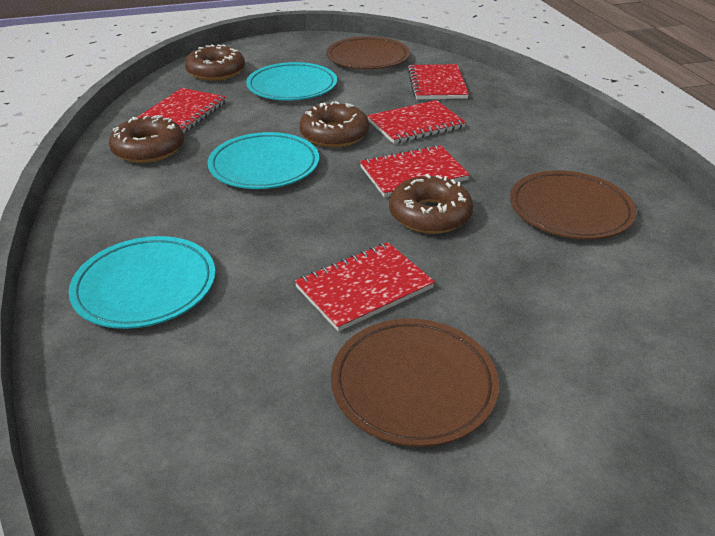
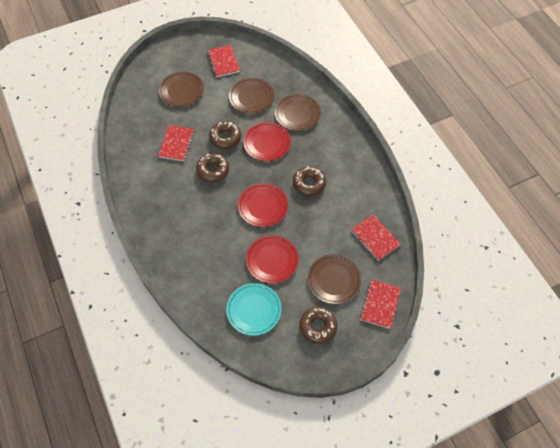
brown plate: [326,37,410,69] [331,318,499,447] [510,171,636,239] = 3 -> [159,71,204,107] [229,78,274,113] [275,94,321,131] [308,254,361,304] = 4
red notebook: [137,88,226,133] [295,242,435,332] [360,145,470,197] [367,100,466,144] [408,64,469,99] = 5 -> [158,125,195,161] [207,45,240,77] [351,215,401,261] [360,279,401,329] = 4
red plate: none = 0 -> [238,183,288,227] [243,122,291,161] [246,235,299,283] = 3
turquoise plate: [69,236,215,329] [208,132,319,189] [246,62,337,101] = 3 -> [226,283,281,336] = 1

